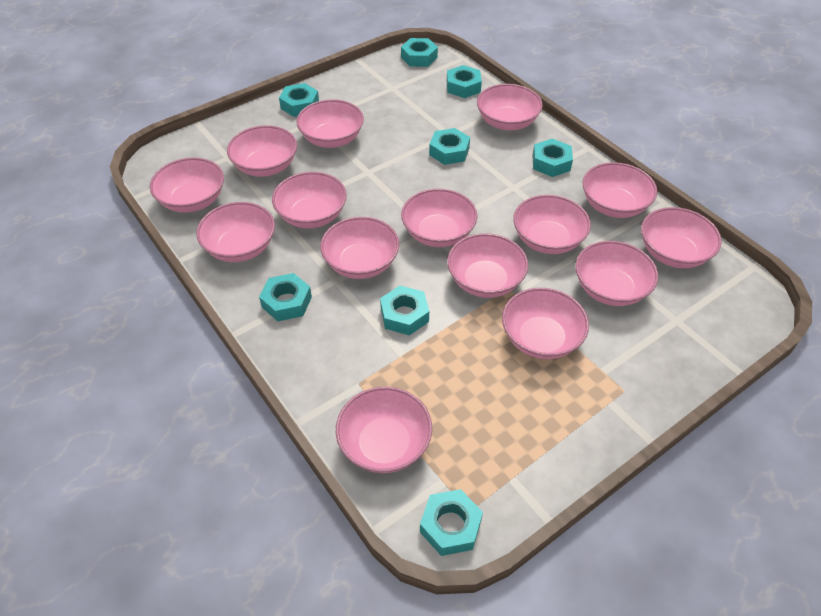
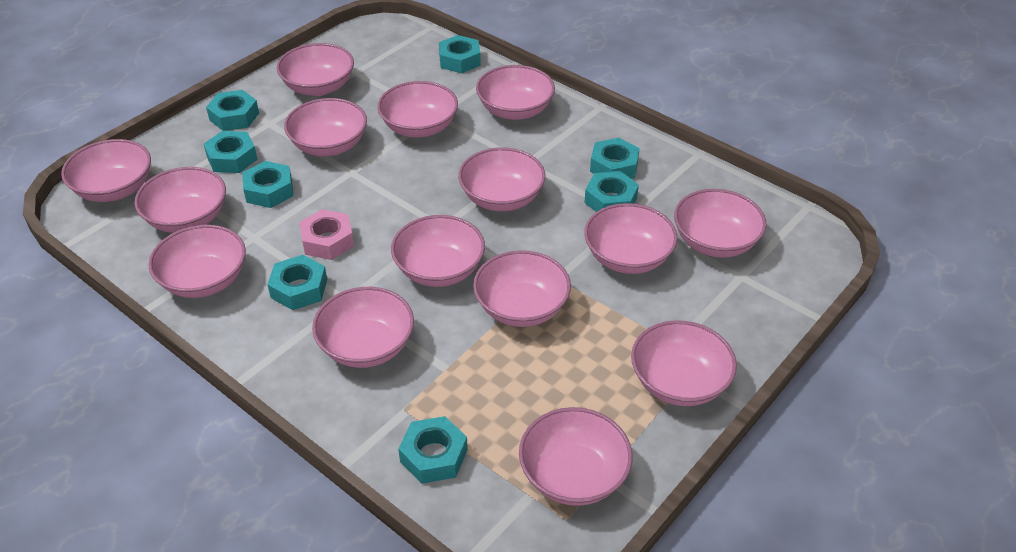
pink nut: none = 0 -> [299,209,354,260] = 1

